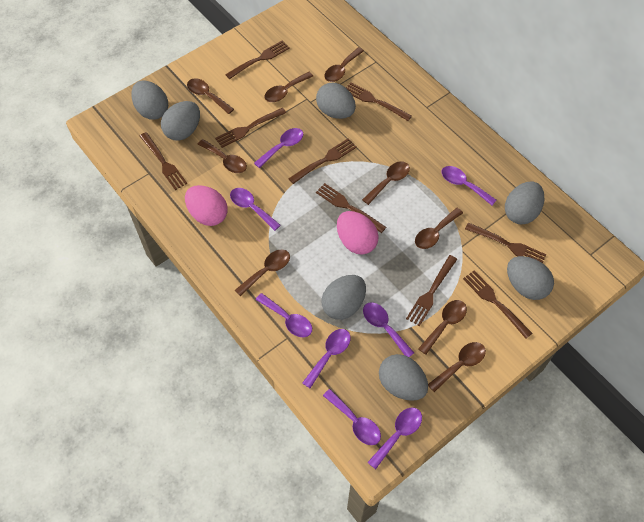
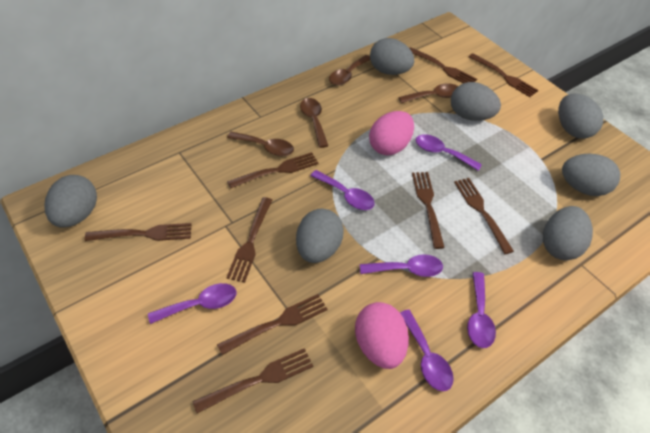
brown spoon: [187,78,234,114] [197,139,247,173] [235,250,290,296] [265,72,313,102] [324,47,364,82] [362,161,410,205] [415,208,463,249] [418,300,467,355] [428,342,486,392] = 9 -> [227,132,294,156] [300,98,329,148] [329,55,370,85] [398,83,458,103] = 4
purple spoon: [230,188,281,231] [254,128,304,168] [256,293,312,337] [302,329,351,388] [323,389,381,445] [363,303,414,357] [367,407,422,469] [442,166,496,206] = 8 -> [148,283,237,324] [310,170,375,210] [360,254,443,277] [400,309,454,391] [416,134,482,171] [467,272,496,348] = 6

